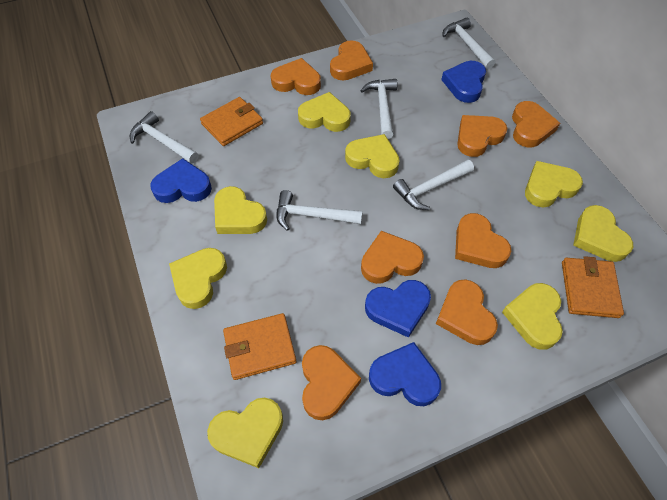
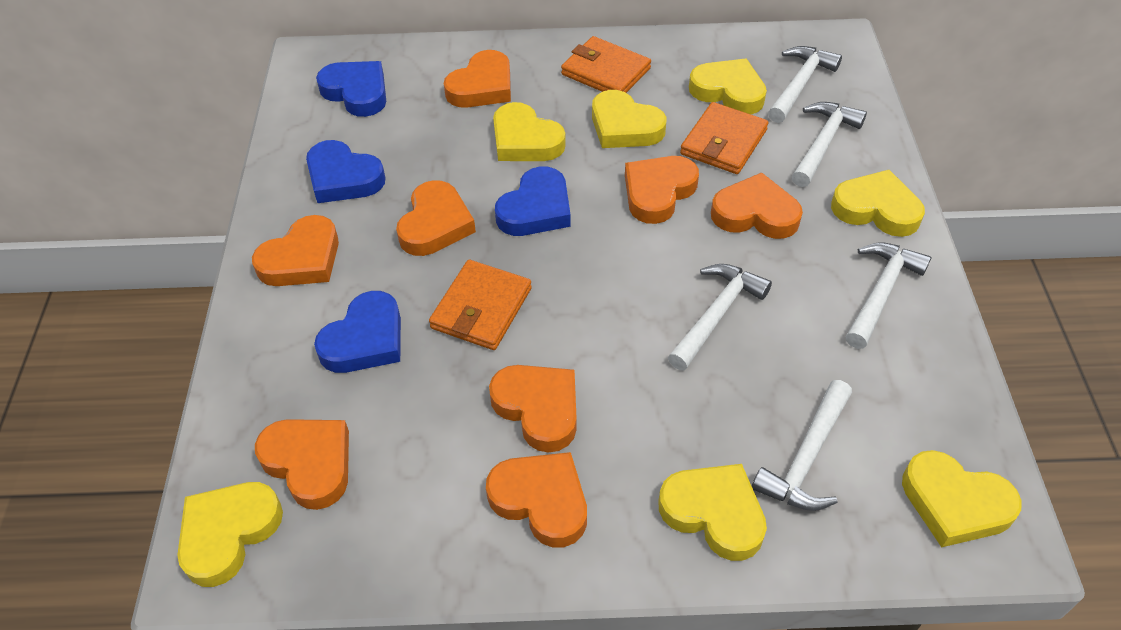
yellow heart: [169,248,227,309] [207,398,283,468] [214,186,267,234] [298,92,351,132] [345,134,400,178] [502,283,563,350] [525,161,583,208] [573,205,633,262] = 8 -> [177,482,283,587] [493,102,566,161] [592,90,666,148] [658,464,767,561] [689,58,767,114] [831,170,925,237] [902,450,1022,547] = 7

